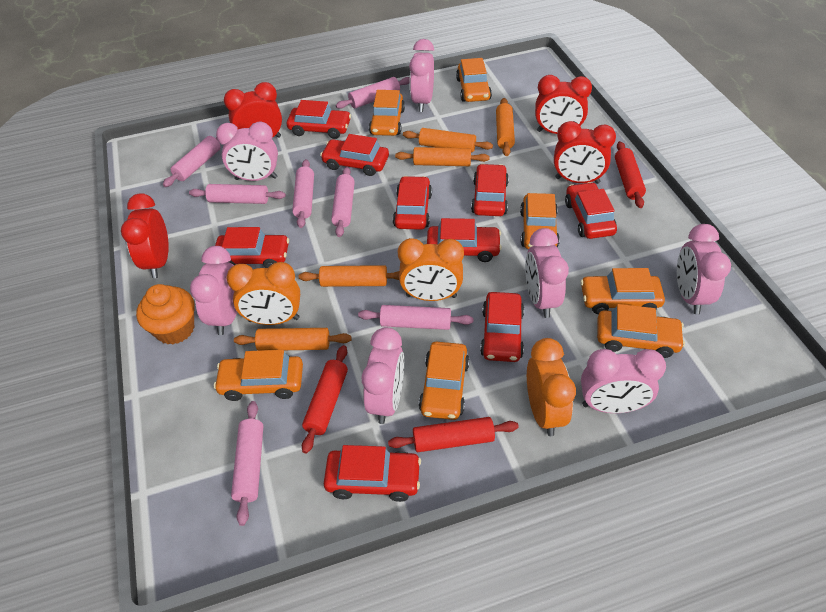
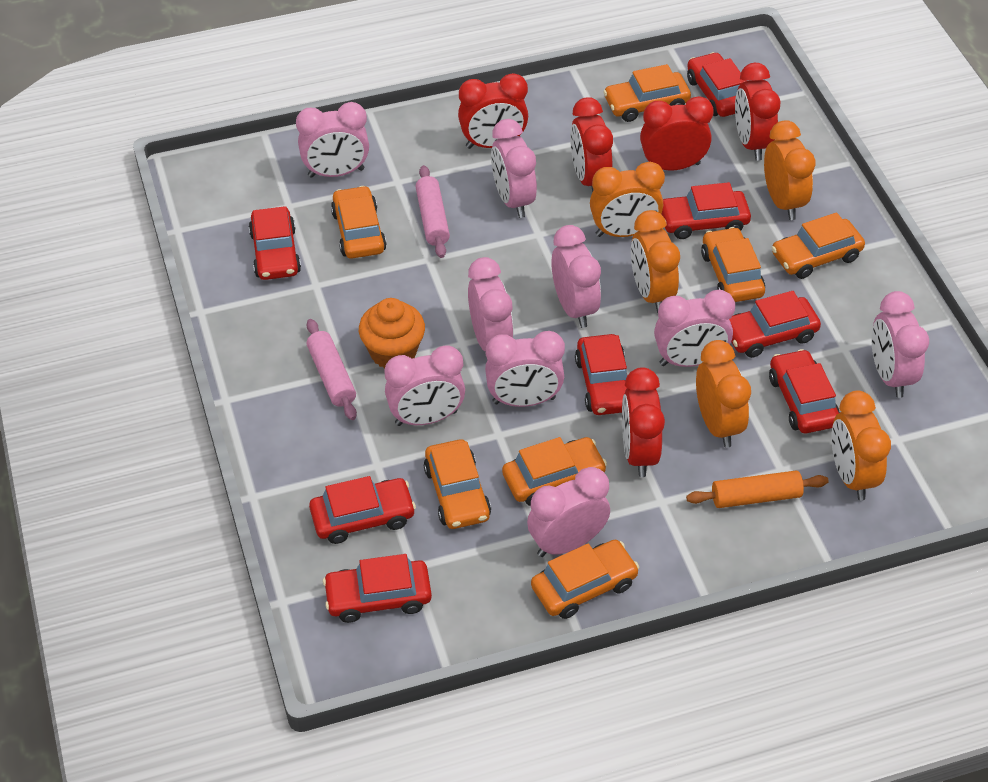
orange clock: [227,262,300,325] [398,238,464,301] [527,338,576,436] = 3 -> [590,162,665,237] [631,210,680,313] [696,340,751,448] [764,120,816,220] [831,390,891,500] = 5
orange rolling pin: [234,328,352,351] [299,265,399,287] [395,147,490,166] [403,128,493,152] [496,98,515,156] = 5 -> [686,471,829,508] = 1
pink clock: [190,246,237,335] [216,122,278,181] [361,327,404,424] [409,39,434,112] [525,228,569,318] [581,349,666,413] [677,224,731,314] = 7 -> [296,102,369,178] [385,345,465,426] [468,257,514,351] [485,331,565,407] [491,119,537,218] [527,467,610,557] [551,225,601,328] [654,290,735,367] [871,291,929,398] = 9
pink rolling pin: [163,136,221,187] [189,184,286,204] [231,401,264,526] [292,159,314,228] [331,167,355,237] [336,77,410,109] [358,305,474,330] = 7 -> [306,319,357,420] [415,165,450,258] = 2
red car: [215,227,289,268] [287,100,351,139] [320,134,389,176] [324,445,421,502] [393,176,432,230] [427,218,502,262] [471,164,509,216] [480,292,524,362] [565,182,617,239] = 9 -> [249,206,301,280] [309,476,416,544] [323,554,432,623] [575,334,627,415] [661,182,751,239] [687,52,746,117] [729,291,821,358] [769,349,840,433] = 8
red clock: [121,193,169,278] [224,82,282,138] [535,75,592,134] [554,121,616,184] = 4 -> [458,73,528,149] [570,97,613,192] [622,367,665,477] [640,96,714,171] [735,63,780,161] = 5
red rolling pin: [302,345,348,453] [388,417,519,452] [615,141,646,208] = 3 -> none = 0

